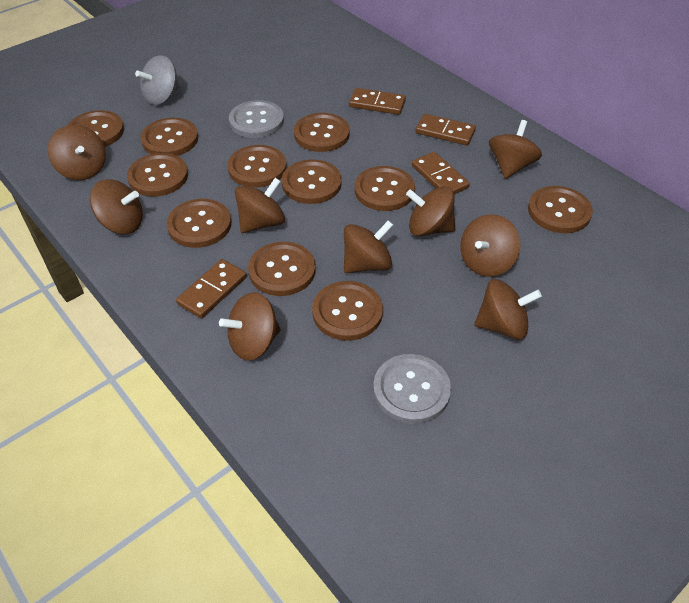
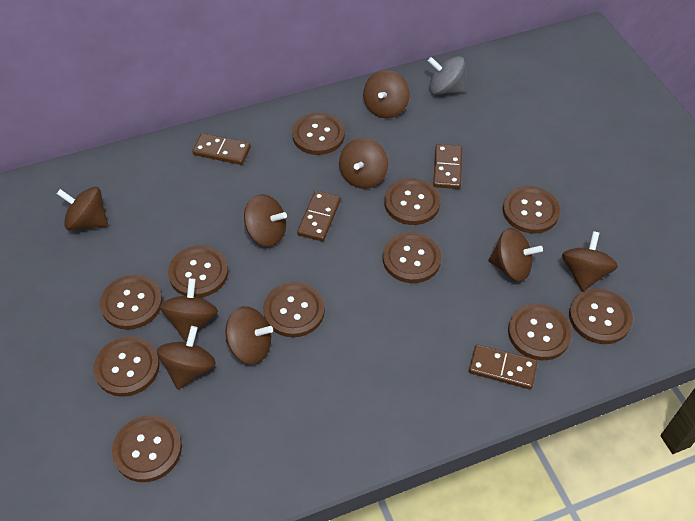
grey button: [229,100,284,138] [373,354,451,424] = 2 -> none = 0

